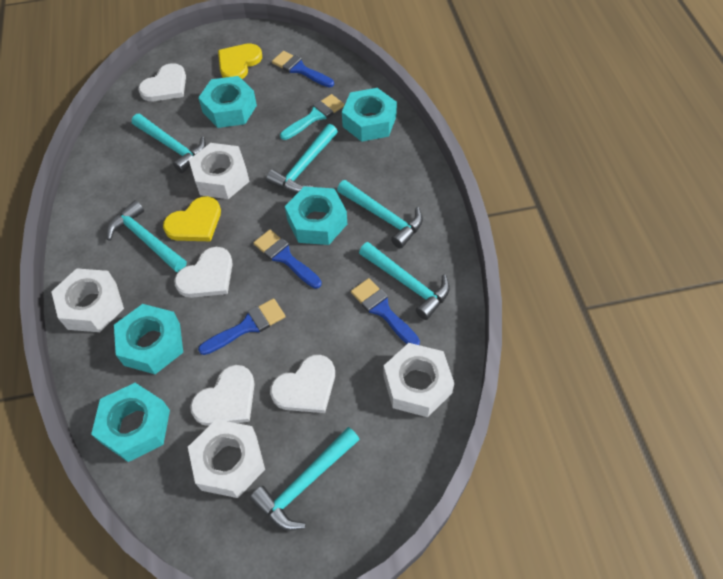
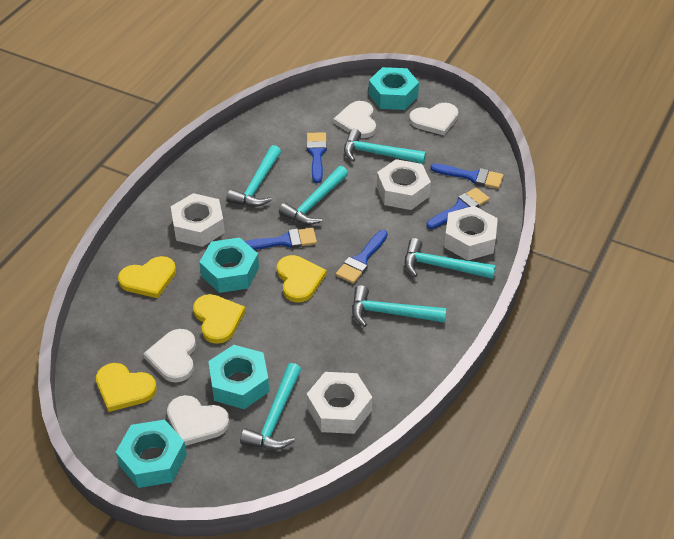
blue brush: [198,298,286,355] [253,230,322,289] [272,51,334,88] [351,278,420,345] = 4 -> [244,228,317,250] [307,132,327,183] [336,230,388,284] [427,188,490,229] [430,164,504,189] = 5
turquoise brush: [280,94,344,140] = 1 -> none = 0
turquoise nut: [91,383,170,462] [114,304,183,374] [198,76,257,128] [285,186,347,245] [342,88,397,142] = 5 -> [116,420,187,488] [199,237,259,293] [208,345,269,409] [369,67,419,110] = 4
yellow heart: [163,196,221,241] [218,43,262,79] = 2 -> [96,363,157,412] [118,256,176,298] [193,294,246,344] [277,255,327,303] = 4

